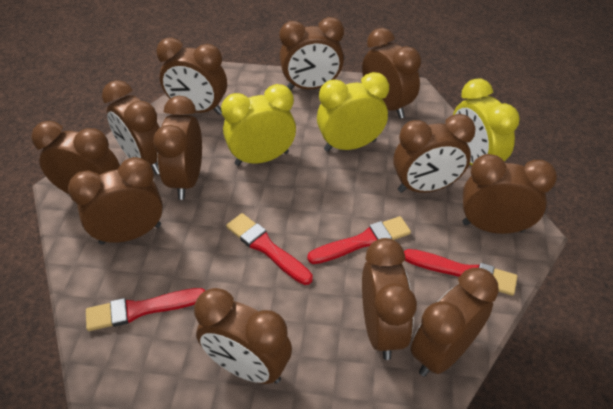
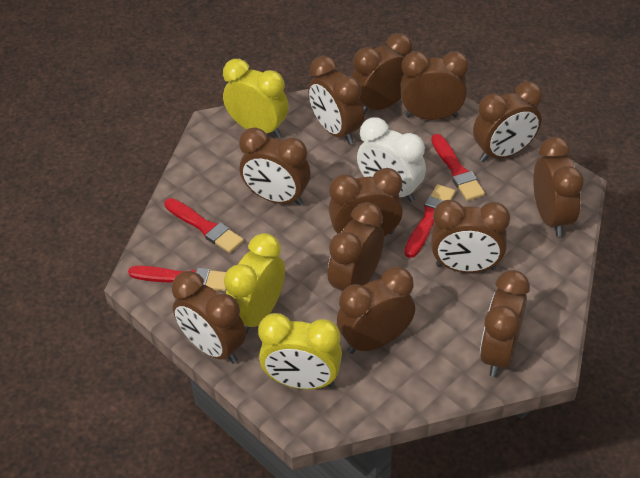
white clock: none = 0 -> [357,117,426,202] = 1

